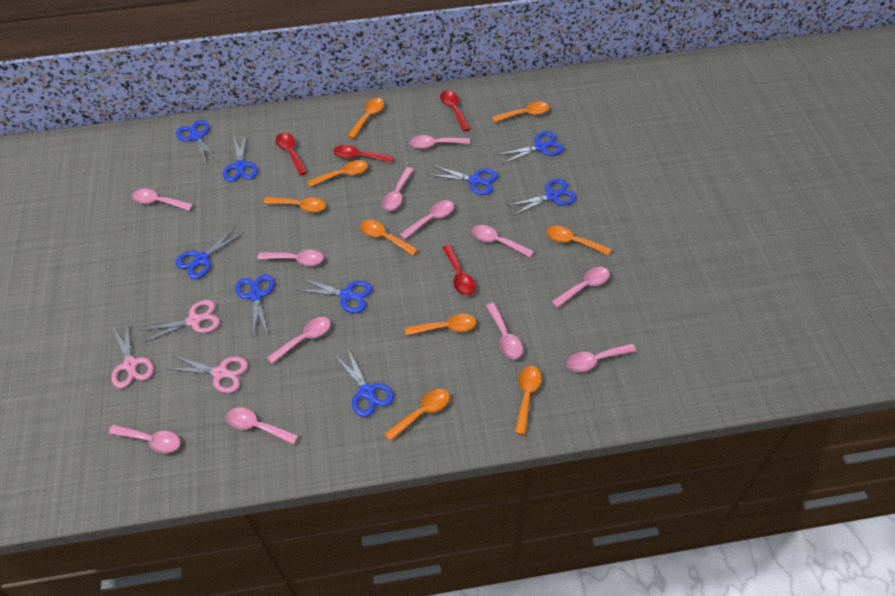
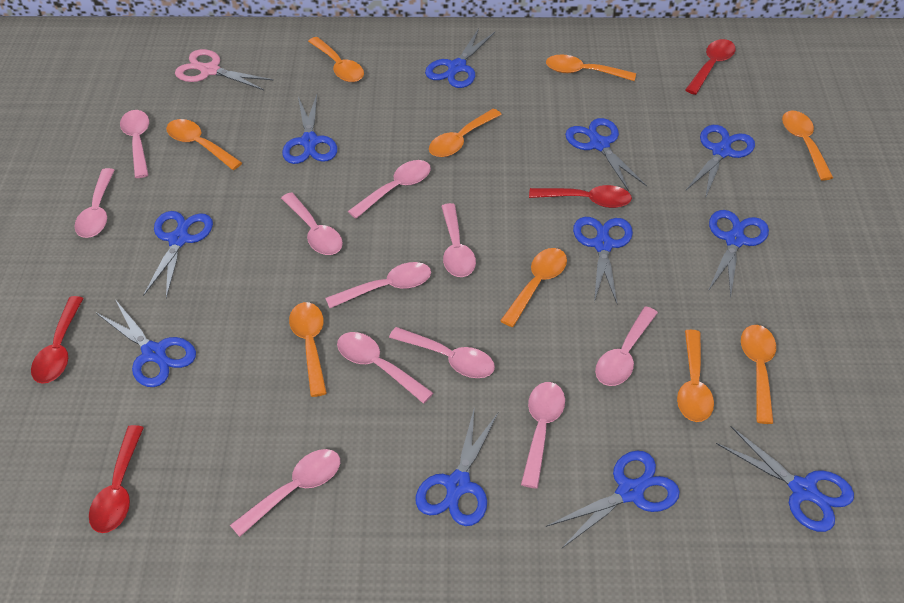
blue scissors: [176,120,218,164] [176,226,245,279] [223,134,258,182] [236,274,275,337] [297,278,373,313] [335,349,394,417] [429,165,498,195] [497,131,564,164] [507,179,577,216] = 9 -> [96,299,196,387] [143,211,213,298] [282,94,337,164] [416,406,499,526] [425,28,495,88] [546,451,680,548] [565,118,647,191] [573,217,633,303] [686,125,755,199] [708,210,769,298] [716,426,854,532] = 11
pink scissors: [111,322,154,388] [140,300,220,343] [169,355,248,393] = 3 -> [175,49,274,90] = 1
pink spoon: [108,425,181,453] [132,189,193,211] [226,407,299,445] [258,250,324,266] [267,317,331,364] [382,167,414,211] [399,200,454,240] [410,135,470,149] [472,225,534,257] [486,303,523,359] [552,267,610,308] [567,344,636,372] = 12 -> [75,168,115,238] [120,110,149,178] [230,449,340,537] [281,192,343,255] [325,262,431,308] [337,332,433,403] [348,160,431,219] [389,327,495,378] [441,203,476,277] [521,382,565,488] [595,306,658,386] = 11

